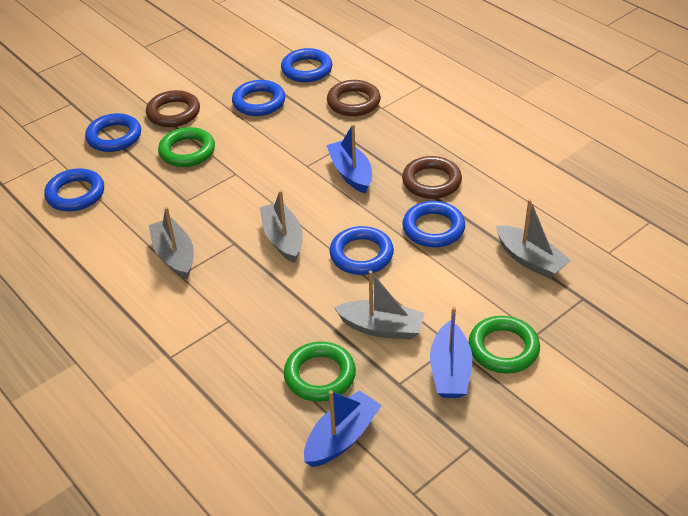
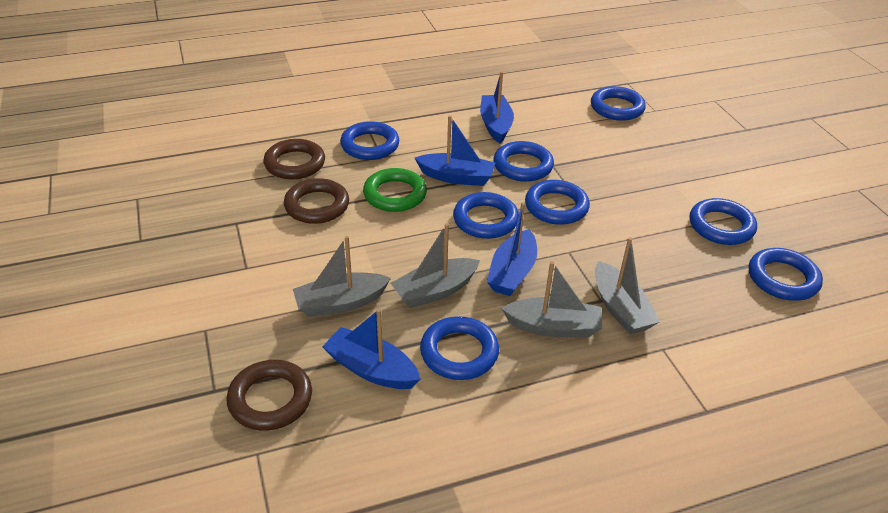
blue boat: [304,390,382,467] [326,124,372,194] [430,307,472,398] = 3 -> [322,309,421,389] [415,115,495,186] [480,71,514,143] [487,203,537,296] = 4
blue ring: [44,168,104,211] [85,113,141,152] [232,80,285,116] [281,48,332,82] [329,226,394,275] [402,201,465,247] = 6 -> [340,121,399,160] [420,316,499,380] [453,192,519,239] [494,141,554,182] [525,180,590,225] [591,86,646,121] [690,198,757,245] [749,248,823,301] = 8
green ring: [158,127,215,167] [284,342,356,402] [468,316,540,374] = 3 -> [363,168,427,212] = 1

